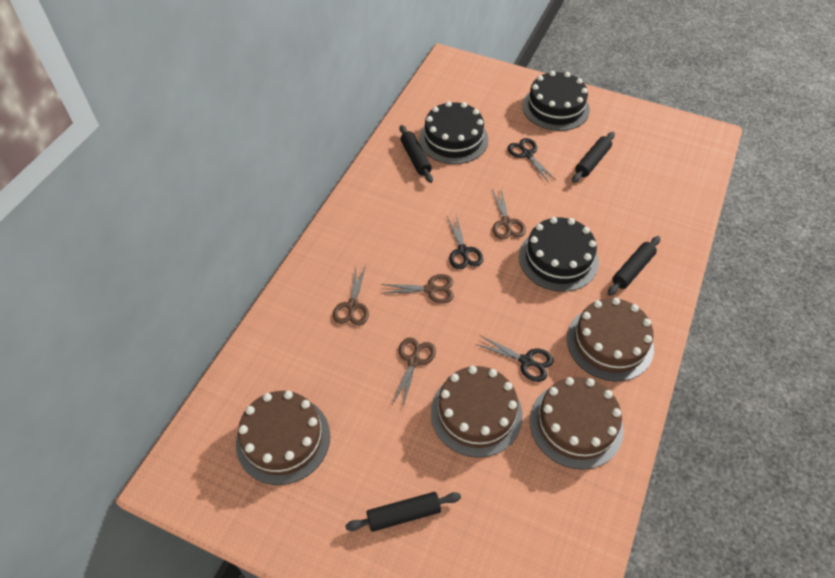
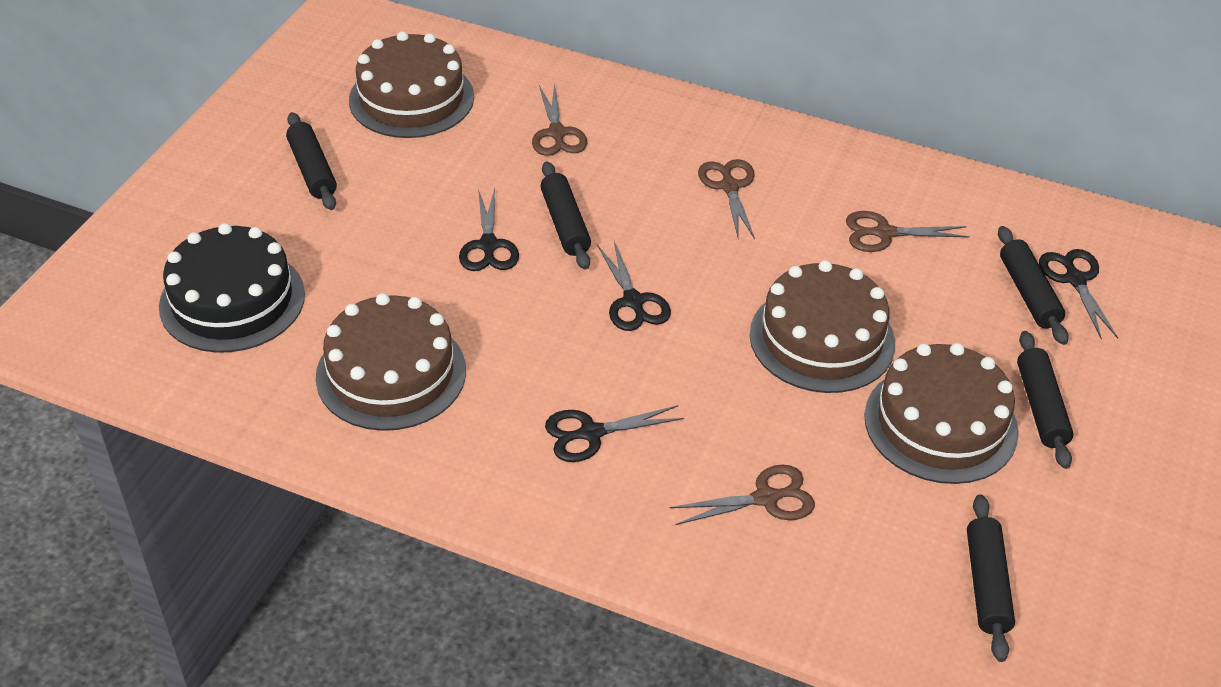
black cake: [419,101,488,164] [519,217,599,292] [522,71,590,131] = 3 -> [159,223,305,353] = 1
black rolling pin: [345,492,461,532] [400,125,433,183] [572,132,615,183] [608,236,661,296] = 4 -> [286,112,337,210] [540,161,591,270] [967,494,1015,662] [998,226,1069,345] [1017,331,1074,469] = 5
black scissors: [447,215,483,269] [475,335,554,382] [508,138,556,183] = 3 -> [459,188,519,271] [545,405,684,462] [598,241,671,331] [1039,249,1118,339] = 4

